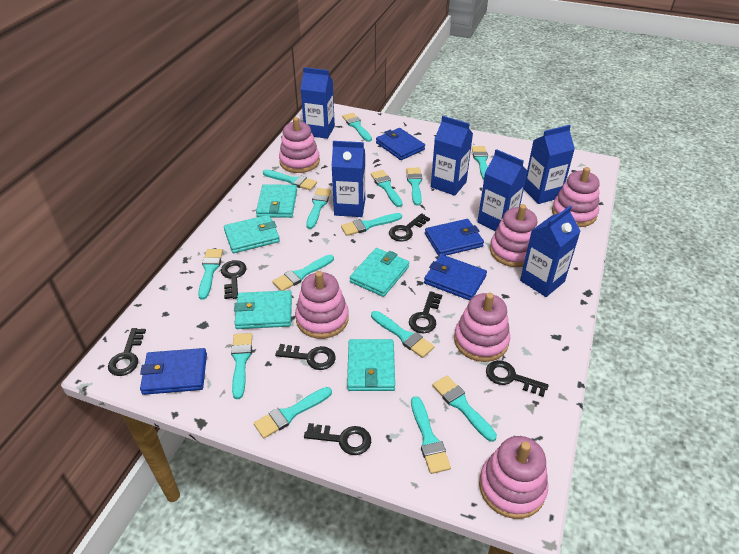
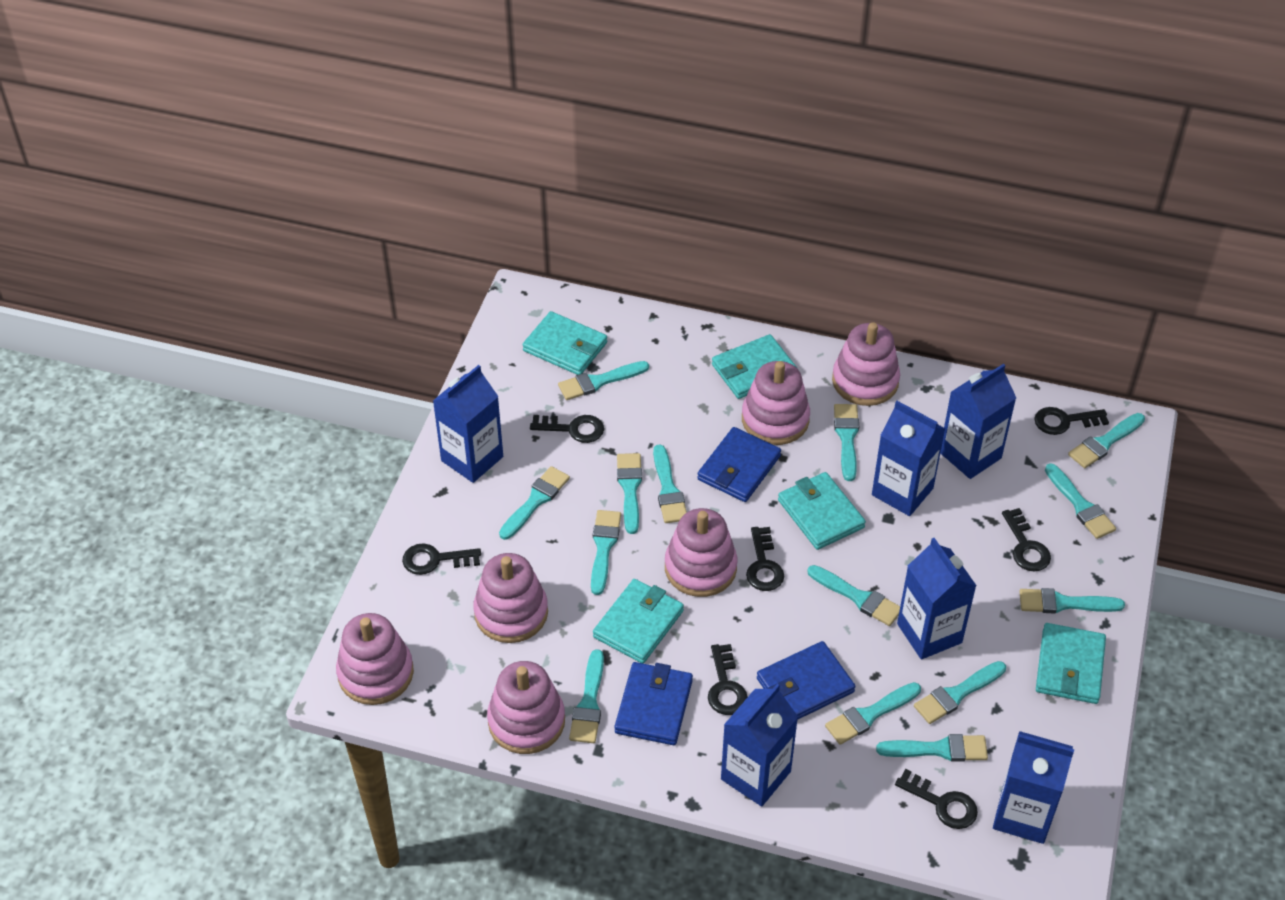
blue wallet: [140,348,207,395] [376,128,425,160] [424,254,487,301] [425,219,484,256] = 4 -> [615,662,693,745] [697,427,781,502] [757,641,855,720] = 3

